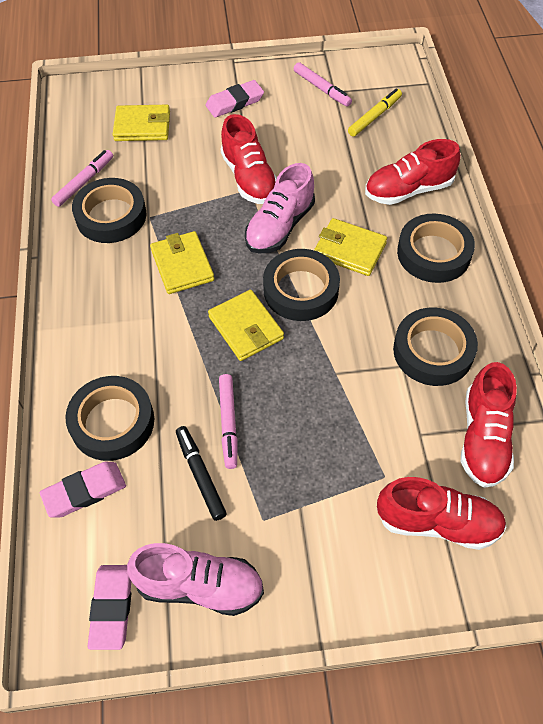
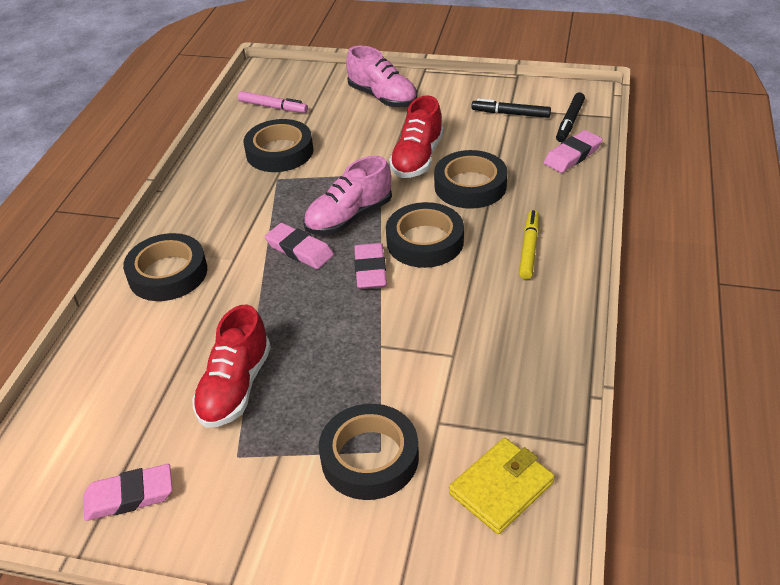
black marker: [176,426,227,521] = 1 -> [471,98,551,118] [556,92,585,142] = 2
pink eraser: [40,462,126,518] [88,565,131,650] [206,80,264,118] = 3 -> [84,464,172,521] [265,223,334,269] [354,243,387,289] [544,130,603,173] = 4
pink marker: [51,150,113,207] [219,374,238,469] [294,62,352,107] = 3 -> [238,91,308,113] = 1
red shoe: [220,114,277,204] [365,139,461,205] [377,477,507,550] [461,362,517,488] = 4 -> [192,305,271,428] [389,96,444,178] = 2
yellow wallet: [113,105,170,141] [150,231,214,294] [208,290,284,361] [314,218,387,276] = 4 -> [449,438,554,534] = 1

